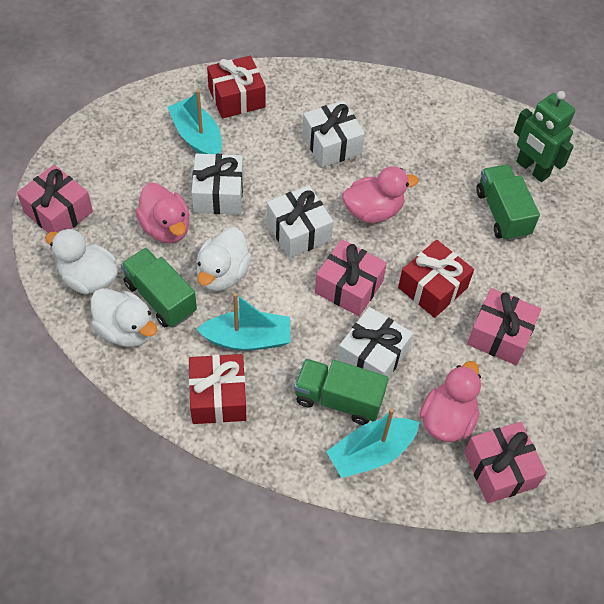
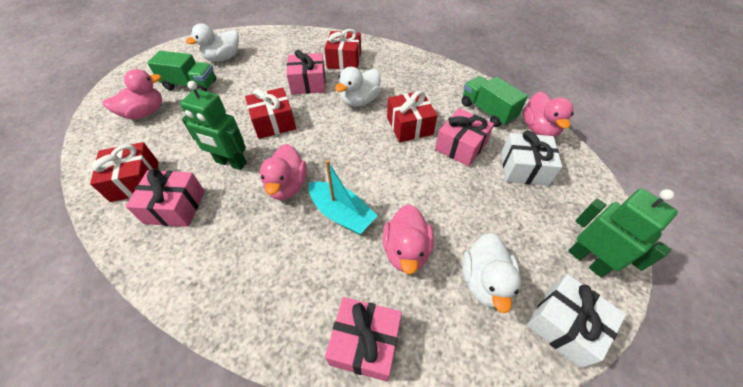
green robot: [514,91,575,182] = 1 -> [180,81,247,170] [568,188,678,278] = 2
green truck: [121,248,197,327] [294,359,389,425] [476,164,540,241] = 3 -> [147,51,216,91] [462,76,528,127] = 2
pink duck: [135,183,190,243] [342,166,419,223] [420,361,481,442] = 3 -> [103,69,162,120] [260,144,307,200] [383,204,434,275] [523,91,574,137] = 4
red gift: [189,354,247,424] [207,56,266,118] [398,240,474,318] = 3 -> [90,142,158,202] [245,88,296,139] [324,29,361,70] [387,91,438,142] = 4
turquoise boat: [167,90,222,154] [196,293,290,351] [326,408,420,478] = 3 -> [309,160,377,235] = 1
white gift: [191,154,243,215] [267,185,333,258] [302,101,365,168] [337,307,413,378] = 4 -> [501,130,562,186] [526,274,626,368] = 2

